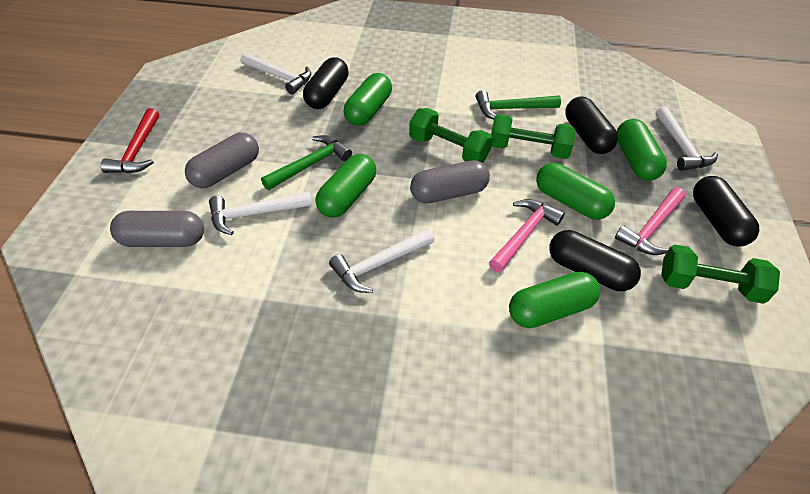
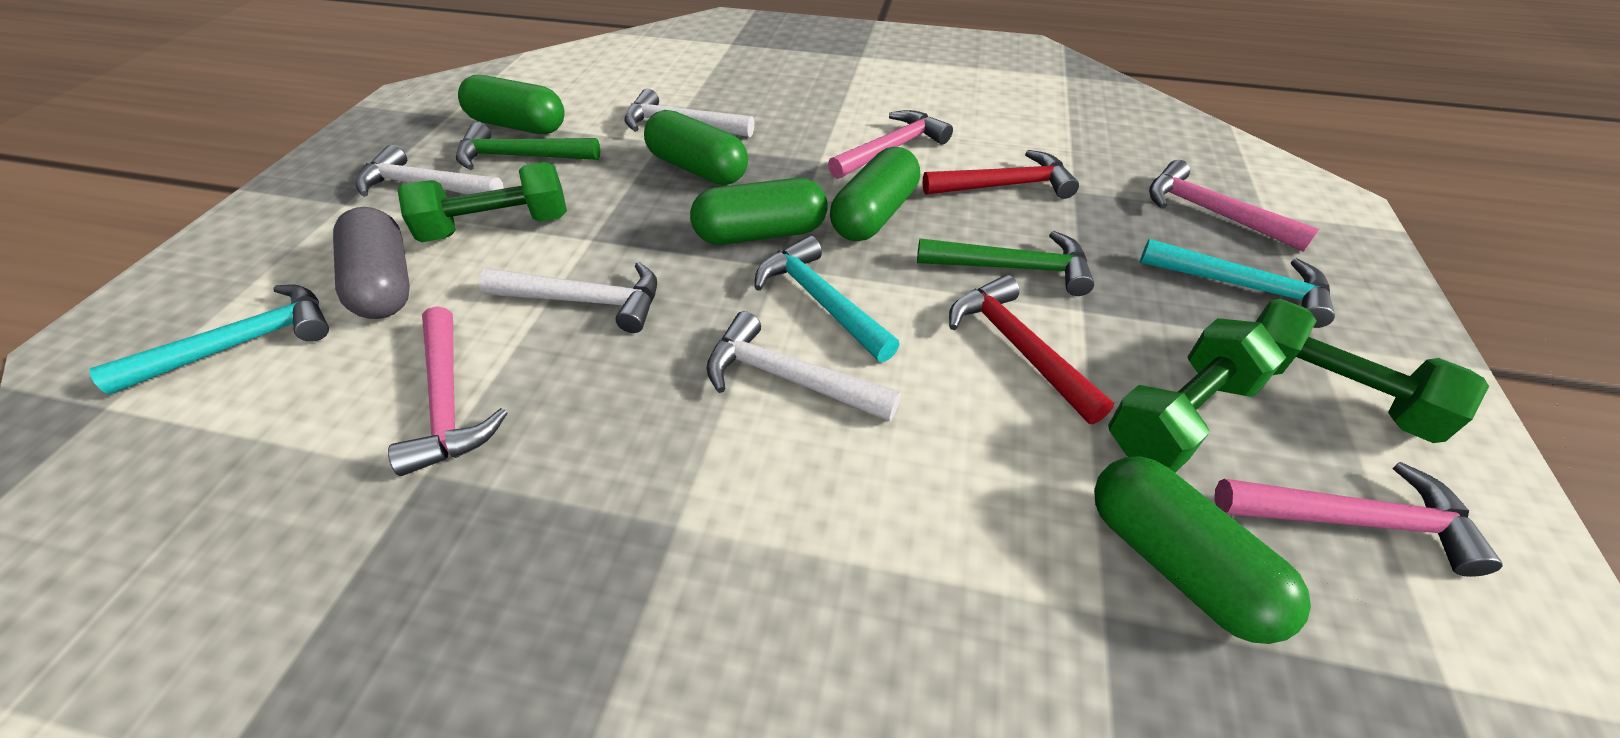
black capsule: [303,57,349,109] [549,230,641,291] [565,97,618,154] [693,176,759,247] = 4 -> none = 0
grey capsule: [110,211,204,247] [185,133,259,188] [410,160,490,203] = 3 -> [333,207,410,319] = 1
pink hammer: [489,199,565,273] [615,187,686,255] = 2 -> [388,306,507,476] [828,110,953,179] [1149,160,1319,252] [1215,462,1503,577] = 4
red hammer: [101,108,159,173] = 1 -> [923,150,1079,199] [949,275,1114,424] = 2
turquoise hammer: none = 0 -> [90,285,329,395] [754,235,900,362] [1140,239,1335,328] = 3

